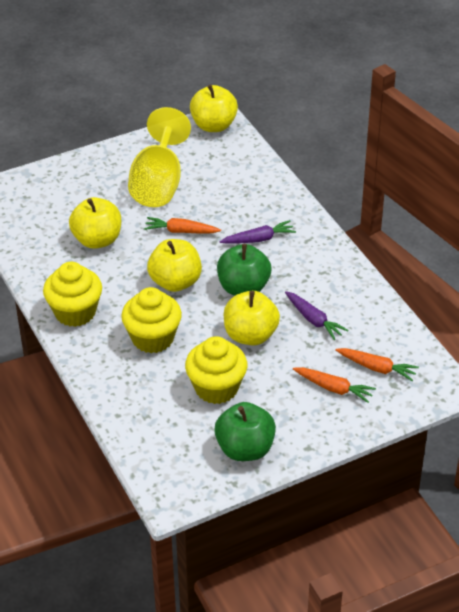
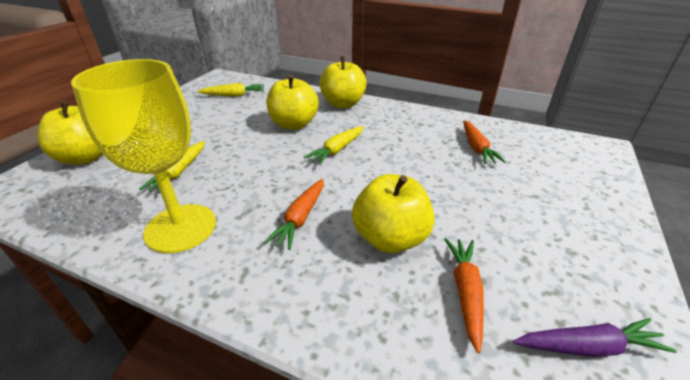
green apple: [214,402,276,461] [217,244,271,296] = 2 -> none = 0
purple carrot: [220,220,296,244] [285,291,348,340] = 2 -> [513,318,677,357] = 1
yellow carrot: none = 0 -> [139,141,205,194] [197,83,264,97] [304,126,364,165] = 3
yellow cupcake: [43,262,102,327] [121,287,182,353] [185,336,247,404] = 3 -> none = 0

